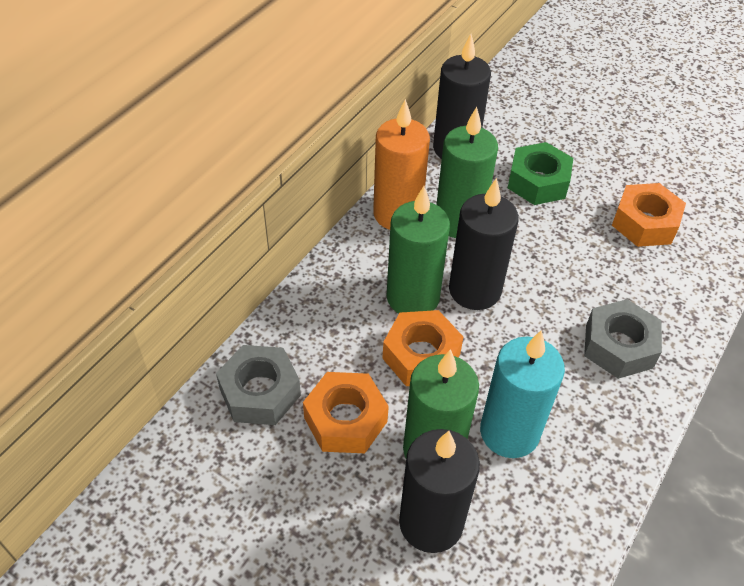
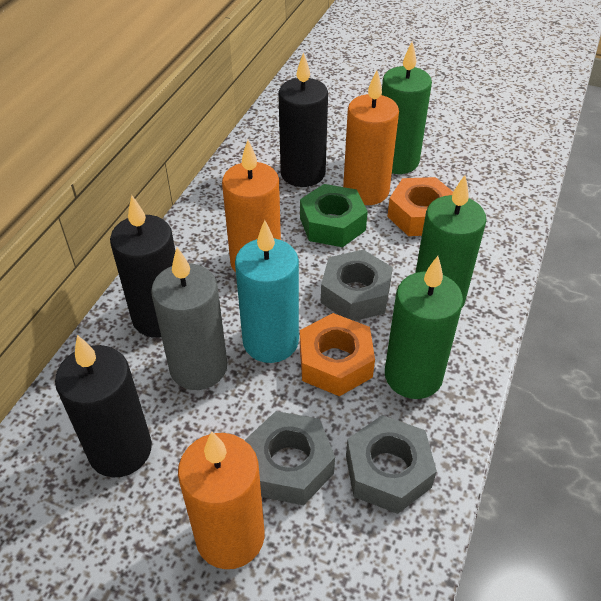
grey candle: none = 0 -> [151,247,227,390] = 1
grey nut: [216,345,301,425] [584,299,662,379] = 2 -> [244,411,335,505] [321,249,393,321] [346,415,437,514] = 3
orange candle: [373,99,430,230] = 1 -> [178,432,265,569] [222,140,281,273] [343,70,399,205] = 3
orange nut: [303,372,389,453] [382,310,463,386] [612,183,686,247] = 3 -> [300,313,375,396] [387,177,453,236] = 2

